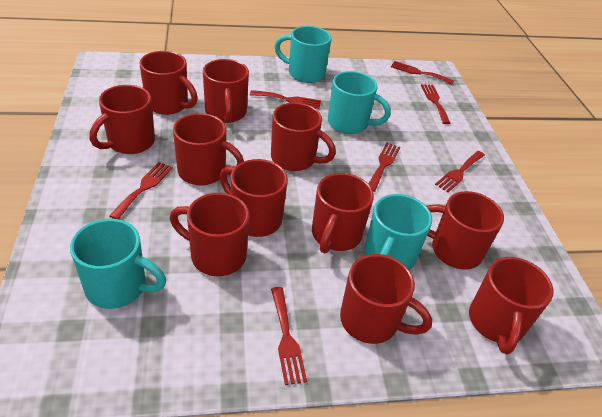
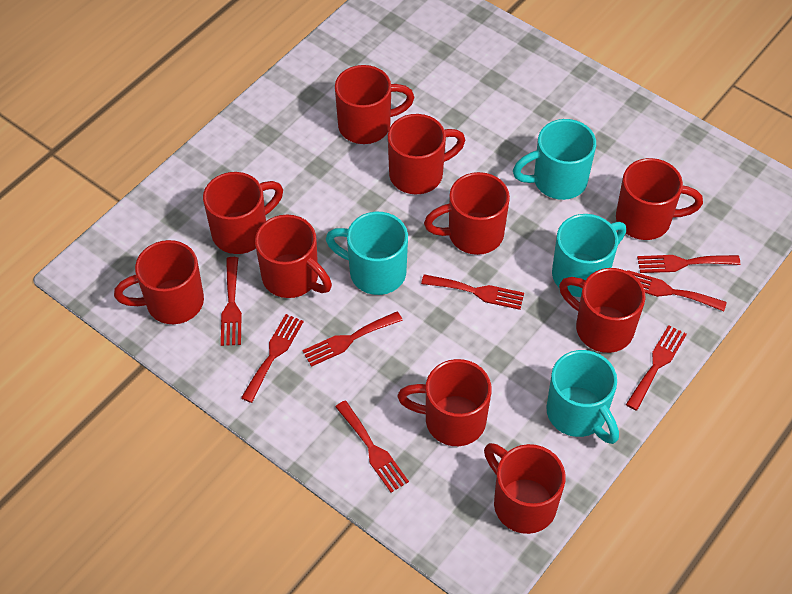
red fork: [109,162,173,219] [250,90,321,109] [271,287,307,385] [369,143,400,192] [391,61,454,84] [421,84,450,124] [435,151,485,192] = 7 -> [221,257,242,346] [241,314,304,403] [302,311,403,367] [335,401,409,493] [421,274,524,310] [626,325,687,411] [627,270,727,311] [637,255,741,273] = 8
red mug: [90,85,155,154] [140,51,198,115] [170,193,249,276] [173,113,244,185] [203,59,249,123] [219,159,288,237] [271,102,336,171] [312,173,374,253] [340,254,432,344] [427,191,504,270] [469,257,553,355] = 11 -> [114,240,204,324] [203,172,283,254] [255,215,332,298] [335,65,415,144] [388,114,465,194] [397,359,492,446] [424,172,510,255] [484,443,566,534] [559,268,646,353] [616,158,703,240] = 10

